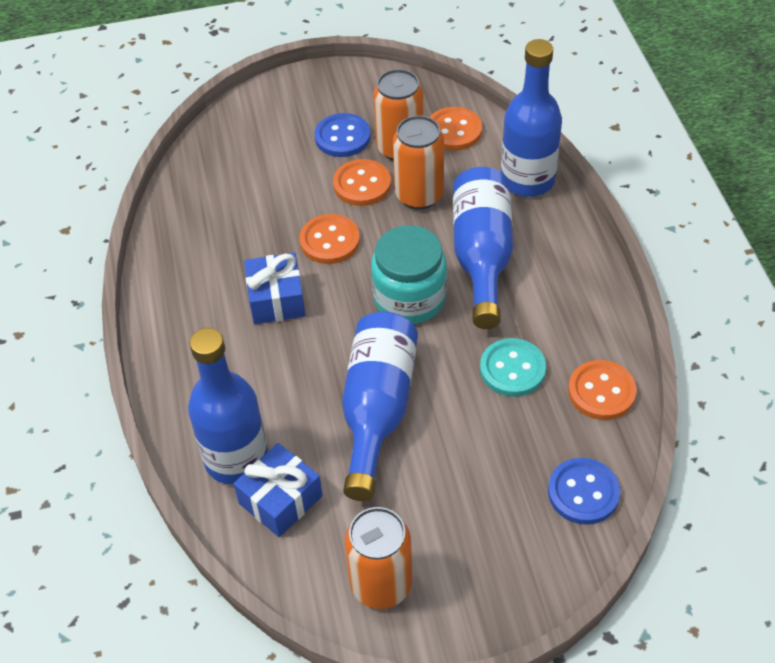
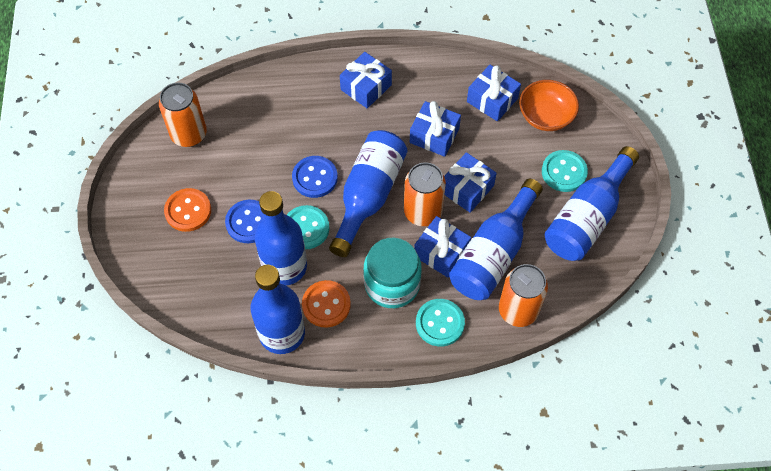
blue bottle: [188,328,268,484] [342,311,418,501] [453,167,513,329] [501,39,562,197] = 4 -> [251,265,305,354] [255,191,307,286] [329,130,407,257] [449,179,543,300] [545,146,639,261] = 5
blue gift: [234,443,323,537] [244,253,305,324] = 2 -> [340,52,392,108] [410,101,461,157] [414,216,471,277] [444,152,497,213] [467,65,521,121] = 5
orange bowl: none = 0 -> [519,80,579,131] = 1
orange button: [300,214,360,264] [333,159,391,206] [430,107,482,151] [568,360,637,420] = 4 -> [164,188,211,232] [302,280,351,328] = 2
turquoise button: [480,338,546,397] = 1 -> [287,205,329,249] [416,299,465,346] [542,150,588,192] = 3

